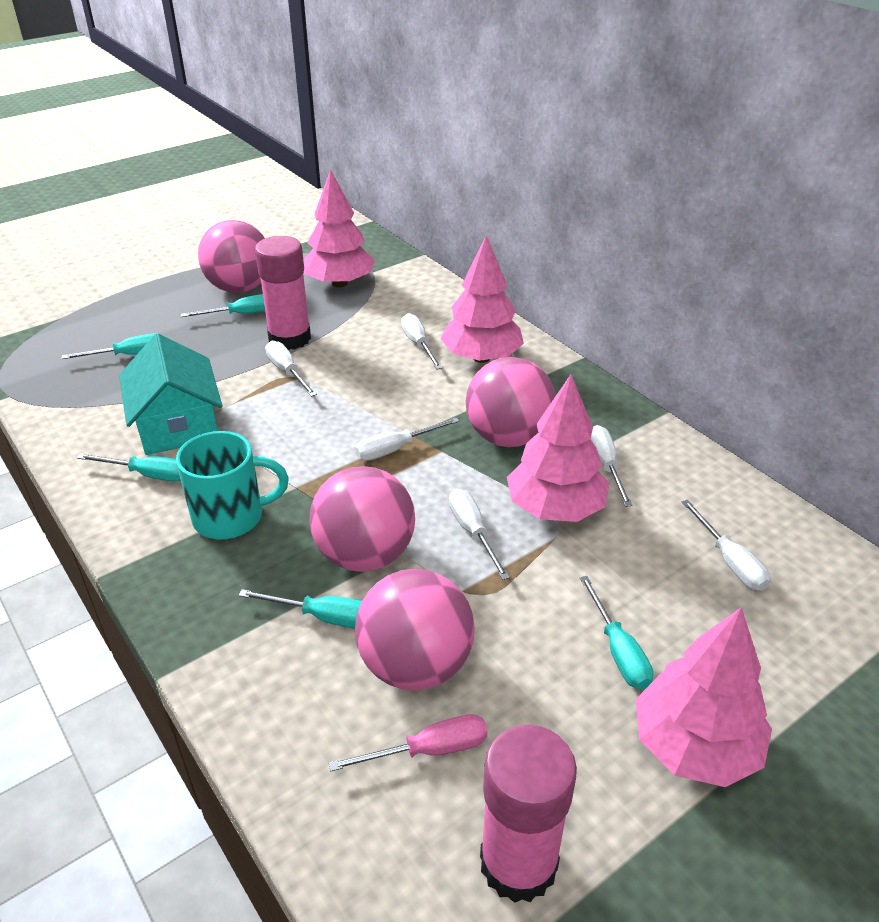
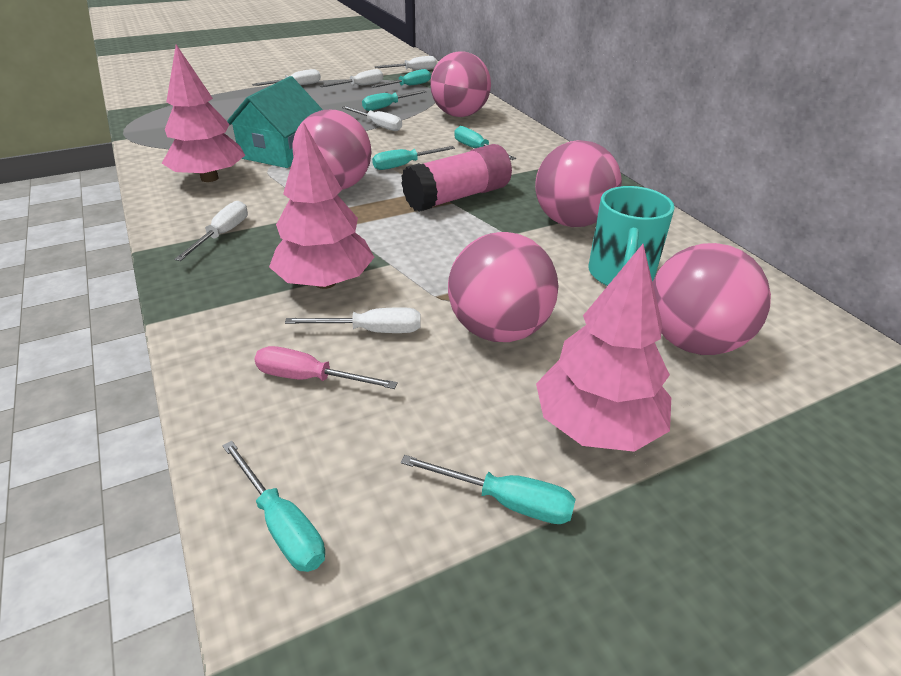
pink ball: [198,220,265,293] [309,466,415,572] [355,569,475,690] [466,357,555,447] = 4 -> [293,110,372,190] [430,51,491,117] [448,232,558,342] [535,140,622,227] [653,243,771,355] = 5
pink glue stick: [255,236,311,350] [480,725,577,903] = 2 -> [401,144,512,212] = 1
pink tree: [303,169,375,288] [440,236,524,363] [507,375,610,522] [635,607,772,787] = 4 -> [162,45,245,182] [269,122,374,289] [536,244,671,452] = 3
turquoise screwdriver: [62,333,157,359] [77,453,181,482] [181,294,265,317] [239,589,362,629] [580,576,653,690] = 5 -> [222,441,325,572] [362,90,427,111] [371,69,431,88] [372,146,455,170] [401,455,576,524] [454,126,516,160] = 6

